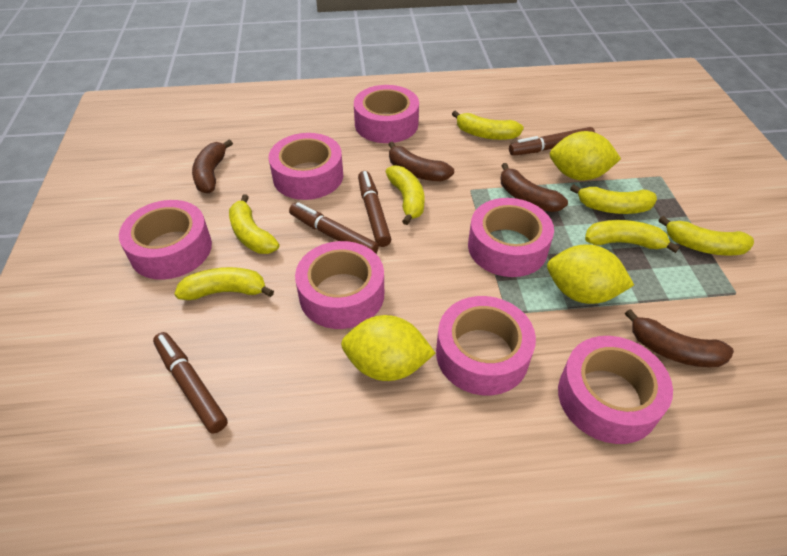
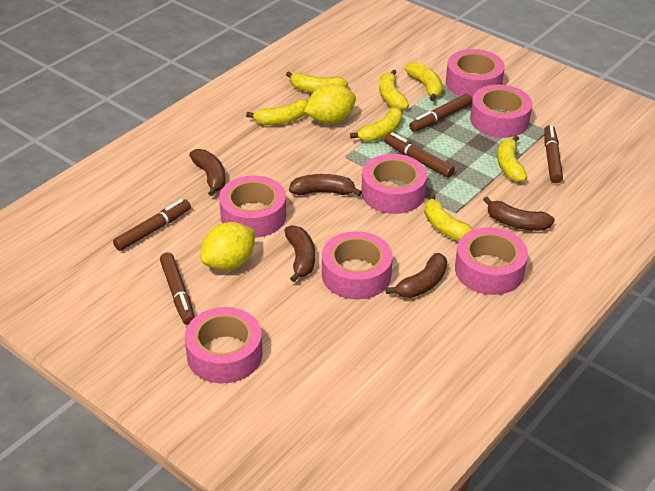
brown banana: [192,139,233,194] [388,141,454,181] [500,163,568,212] [625,309,734,367] = 4 -> [189,149,226,196] [284,225,315,282] [289,174,362,196] [386,253,447,298] [483,197,555,231] = 5
brown marker: [153,332,228,434] [289,202,379,253] [358,171,391,247] [509,127,595,156] = 4 -> [113,199,191,251] [160,252,195,325] [384,132,455,178] [409,94,472,132] [544,125,563,183] = 5
yellow lemon: [341,315,435,381] [547,244,634,304] [550,131,621,180] = 3 -> [200,222,255,271] [304,84,356,124] = 2

